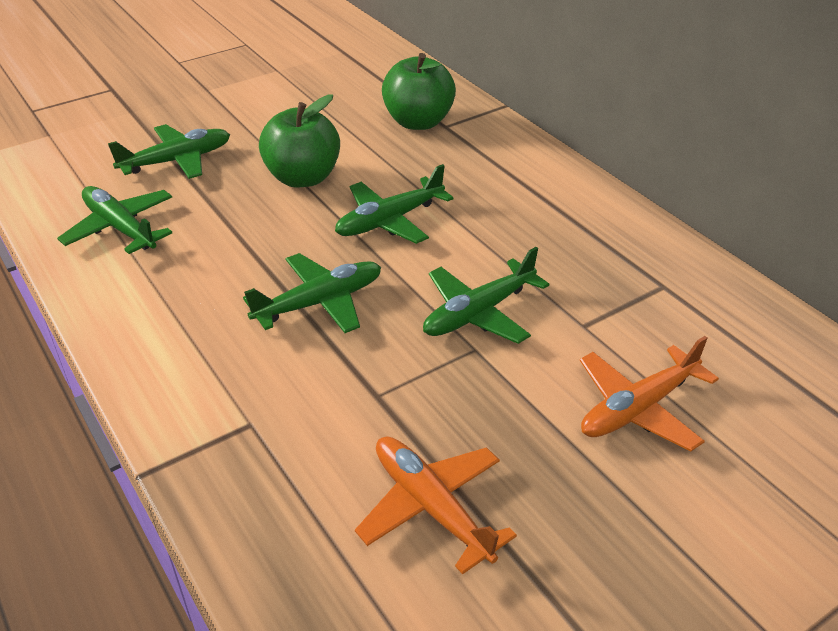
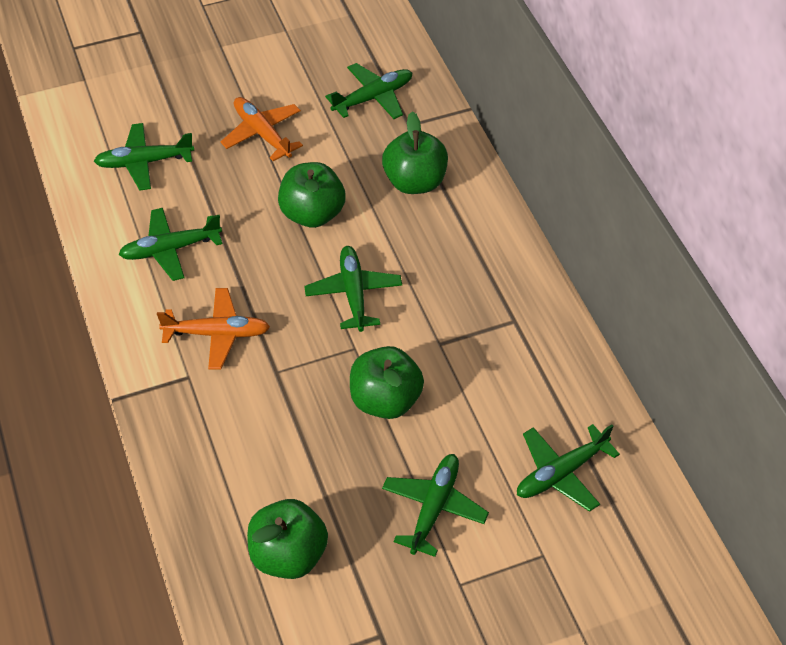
green apple: [259,94,340,187] [382,53,456,130] = 2 -> [247,499,328,579] [278,162,346,228] [350,346,424,419] [382,112,448,194] = 4
green plane: [57,186,172,254] [108,124,230,179] [243,253,381,333] [335,164,454,244] [423,247,549,344] = 5 -> [94,123,194,190] [118,208,222,281] [304,246,402,332] [325,63,412,119] [382,454,489,557] [517,424,620,512] = 6

